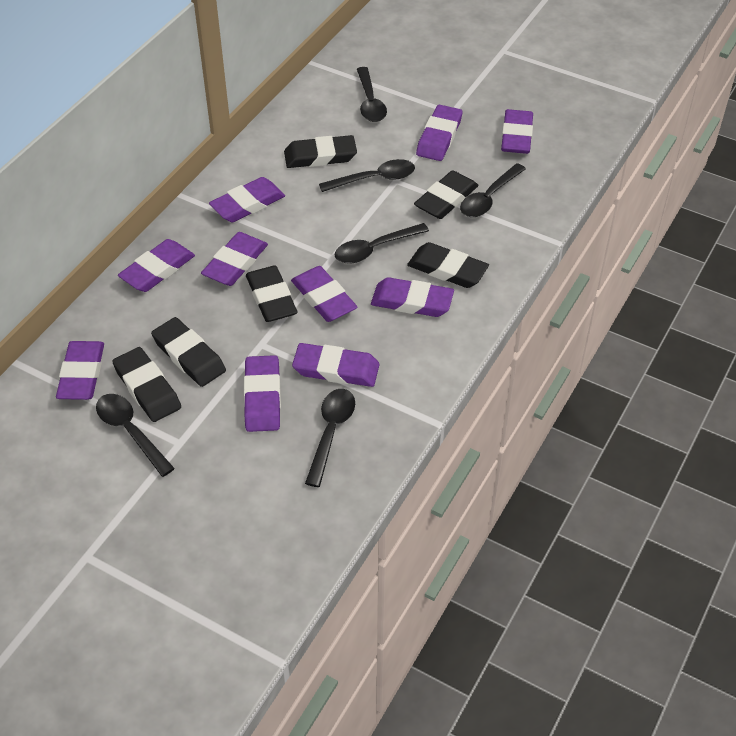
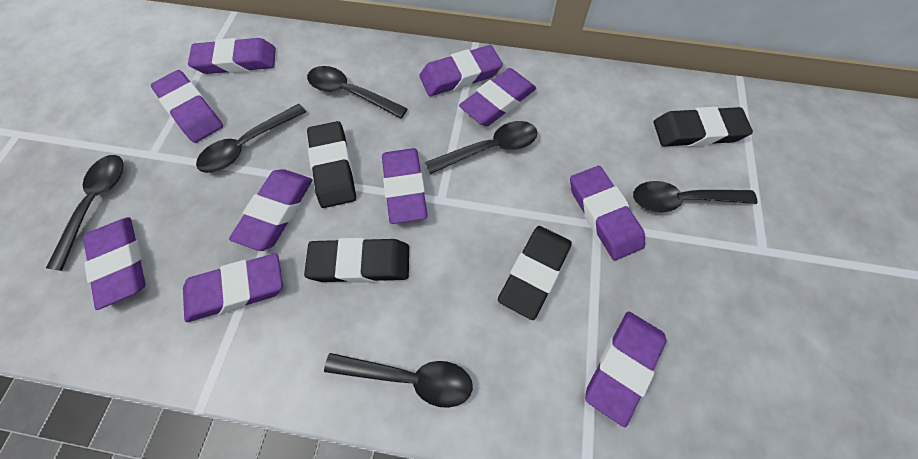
black eraser: [112,347,181,422] [151,317,226,387] [246,266,298,322] [284,135,357,168] [407,242,489,288] [414,170,479,219] = 6 -> [304,238,409,283] [307,121,356,208] [498,226,572,320] [654,107,753,146] = 4

